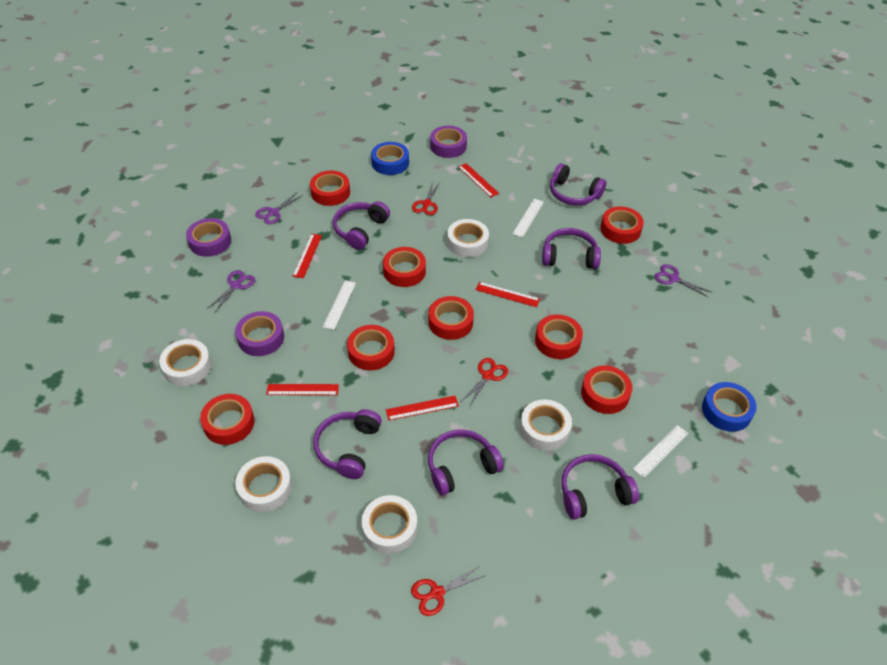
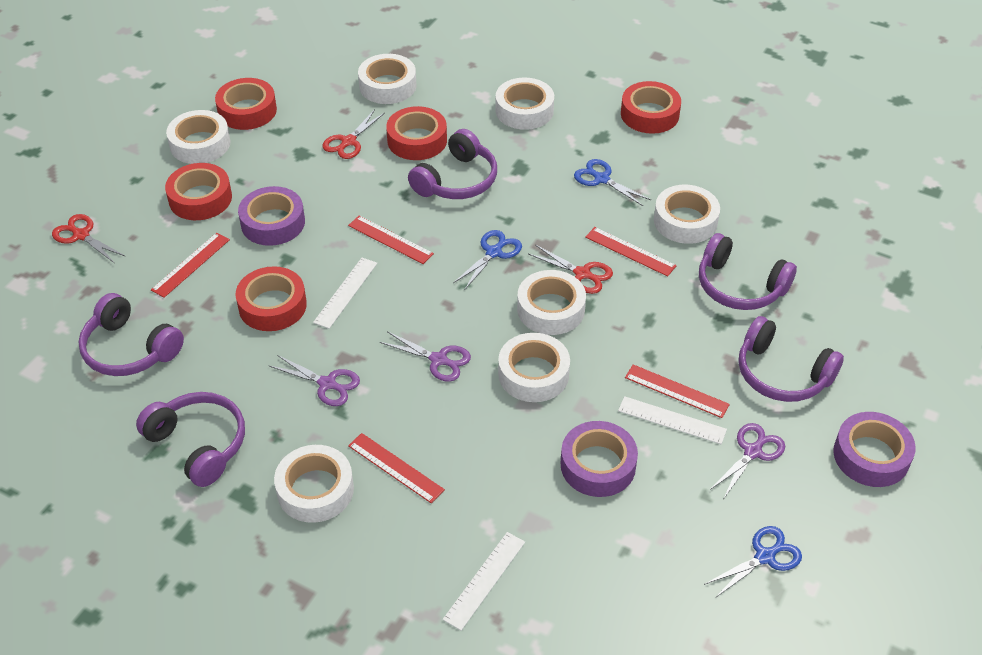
blue scissors: none = 0 -> [453,230,522,289] [574,159,651,206] [704,526,802,598] = 3
blue tape: [371,142,409,175] [702,382,757,432] = 2 -> none = 0
purple headphones: [313,409,382,479] [333,201,390,250] [428,429,504,495] [542,228,601,269] [550,163,606,205] [561,454,639,520] = 6 -> [78,293,184,376] [136,392,245,487] [408,129,497,199] [699,233,797,310] [738,316,844,402] = 5
red tape: [200,394,254,445] [310,171,350,206] [347,325,395,371] [383,247,426,287] [428,296,474,340] [535,314,583,359] [581,365,632,414] [600,206,644,244] = 8 -> [165,163,232,220] [215,78,277,130] [235,266,307,331] [386,106,447,160] [621,81,681,134] = 5
white tape: [159,339,212,386] [235,456,292,512] [362,495,417,554] [447,219,489,257] [520,399,572,451] = 5 -> [166,110,230,164] [274,445,354,523] [358,54,416,104] [495,77,554,130] [498,333,570,402] [517,270,586,335] [654,185,720,244] = 7

